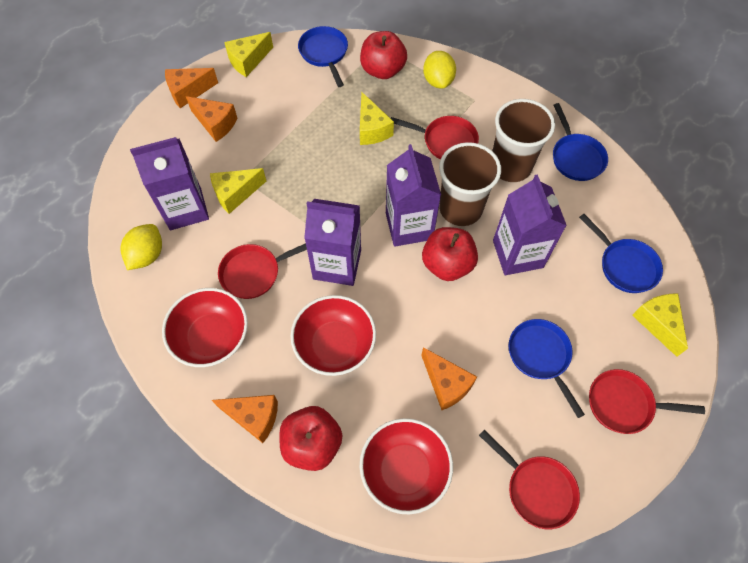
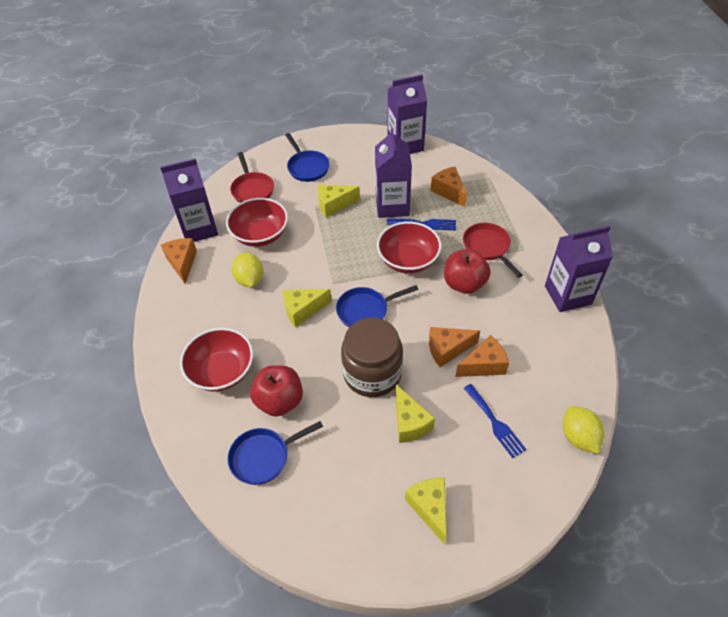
blue fork: none = 0 -> [387,219,456,230] [463,384,527,458] = 2
blue pan: [298,26,348,87] [509,319,585,418] [553,103,608,181] [579,214,663,293] = 4 -> [228,421,323,485] [285,133,330,182] [336,285,419,327] = 3
brown cup: [439,142,501,226] [493,99,555,182] = 2 -> none = 0
brown jar: none = 0 -> [341,318,403,397] = 1
red apple: [279,406,342,471] [360,31,407,79] [422,227,478,281] = 3 -> [250,365,303,417] [444,249,491,294] = 2
red pan: [218,243,307,299] [391,116,479,159] [479,430,580,529] [589,369,705,434] = 4 -> [230,152,274,203] [463,223,523,278] = 2

